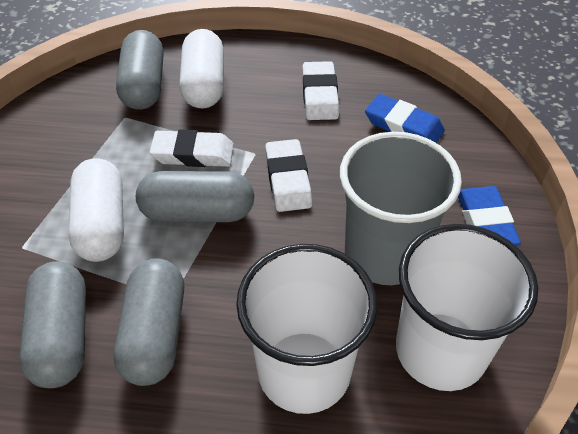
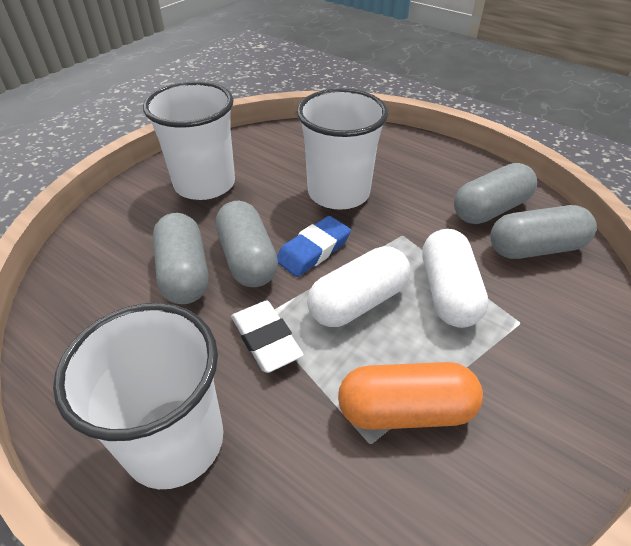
blue eraser: [365,94,445,143] [458,186,521,246] = 2 -> [277,216,351,277] = 1
grey cup: [340,132,462,285] = 1 -> none = 0
orange capsule: none = 0 -> [338,362,483,430] = 1
white cup: [236,244,378,414] [396,224,538,391] = 2 -> [53,303,223,489] [143,81,235,200] [297,88,388,210] = 3
white eraser: [150,130,234,167] [265,139,312,212] [302,61,339,120] = 3 -> [231,300,304,373] = 1

